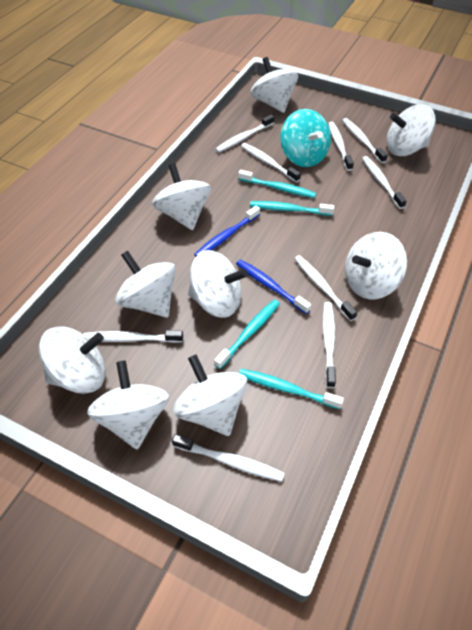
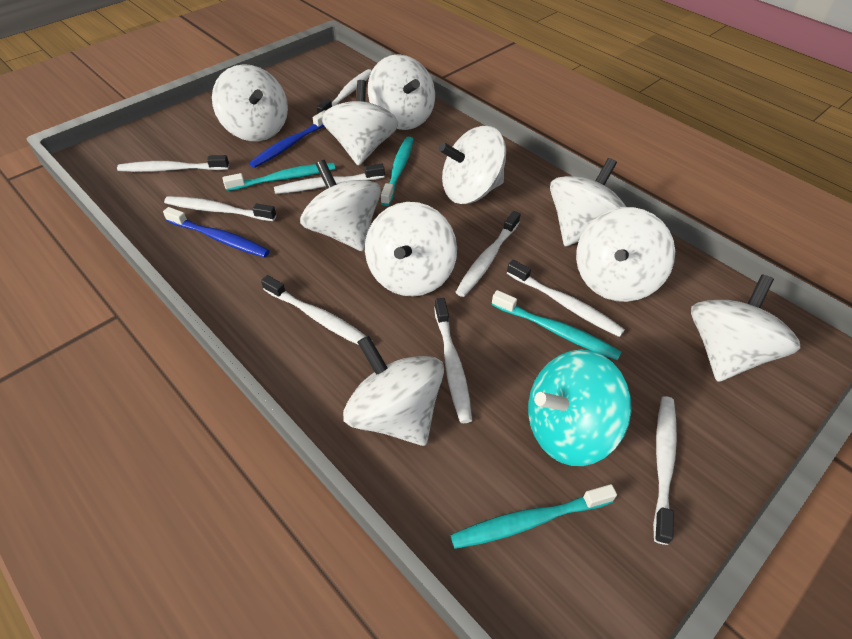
white spinning top: [39,327,106,394] [87,360,169,449] [115,251,176,318] [152,163,211,230] [173,355,247,436] [188,250,248,318] [250,57,298,113] [345,232,407,299] [387,104,436,156] = 9 -> [212,64,288,141] [300,160,381,251] [321,80,398,166] [343,335,444,446] [365,202,457,297] [368,54,435,130] [439,126,506,204] [550,158,626,246] [576,207,675,302] [691,275,801,382] = 10

